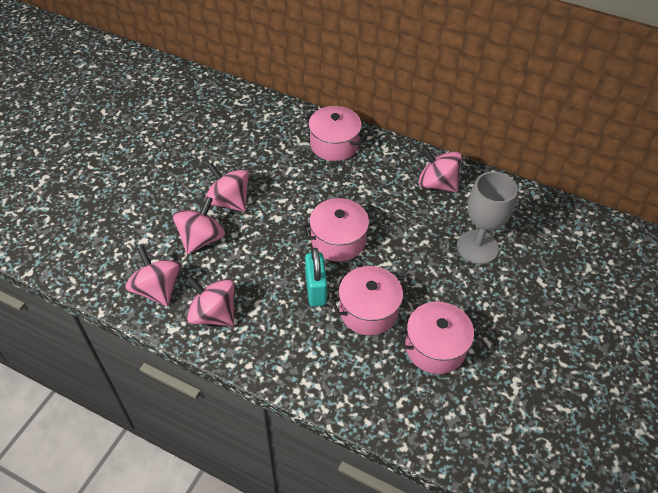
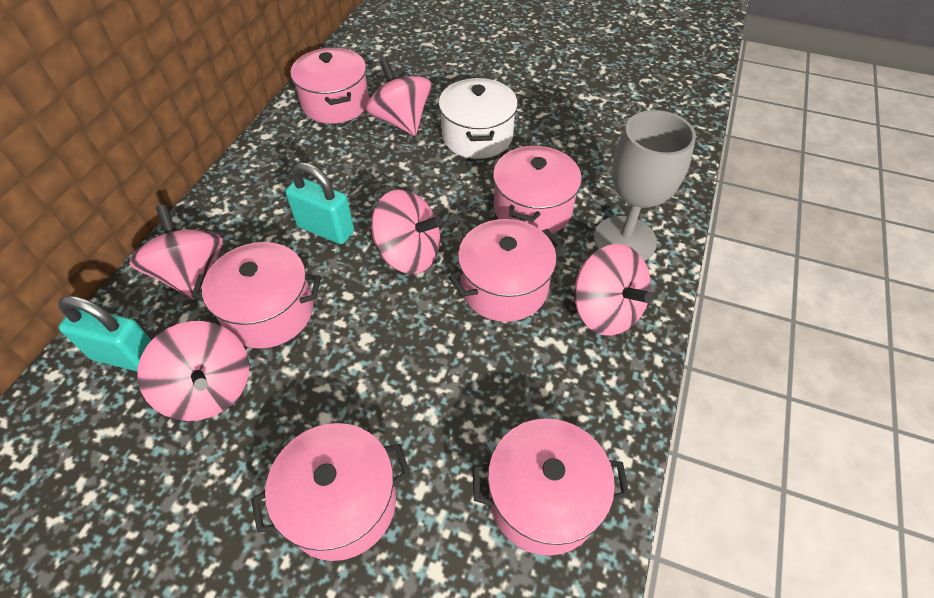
pink pot: [302,198,376,262] [305,106,366,161] [331,266,410,335] [398,301,482,374] = 4 -> [191,242,321,349] [251,423,410,561] [291,48,369,124] [449,219,563,322] [472,419,629,556] [493,145,582,234] = 6
turquoise padlock: [305,248,327,307] = 1 -> [58,295,152,372] [285,162,354,244] = 2
white pot: none = 0 -> [439,78,518,159] = 1

